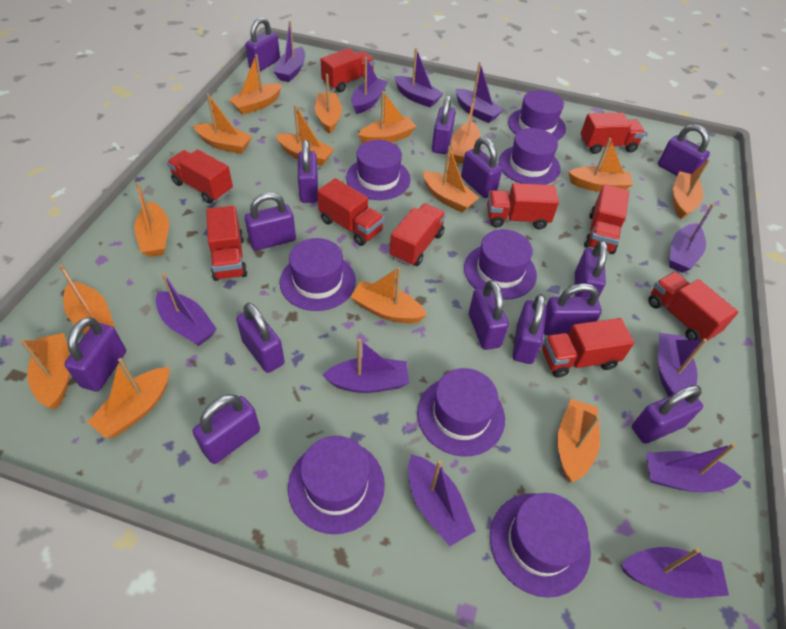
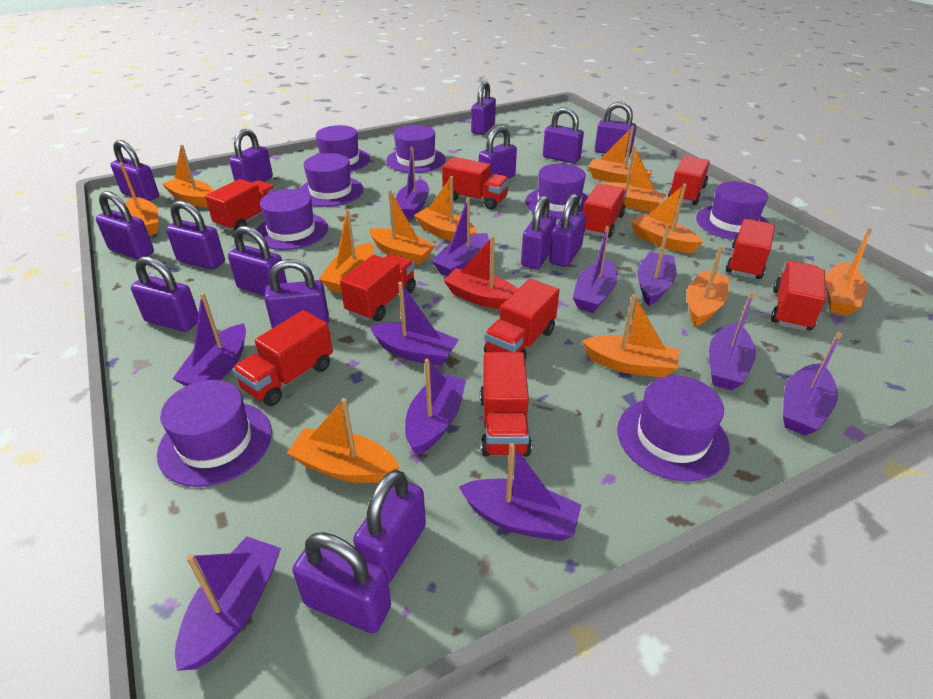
orange boat: [20,333,70,409] [59,264,114,334] [87,358,170,438] [134,182,169,257] [193,93,252,154] [228,54,282,115] [276,105,334,166] [315,74,342,134] [351,267,427,323] [358,91,416,143] [423,146,479,213] [451,98,480,164] [557,399,600,482] [568,138,633,192] [673,159,710,219] = 15 -> [120,162,158,235] [162,145,214,207] [287,398,399,483] [319,209,374,293] [369,190,435,265] [414,176,477,242] [582,294,679,377] [588,126,652,184] [600,145,667,212] [631,183,703,253] [686,245,729,326] [825,228,872,316] = 12
purple padlock: [64,317,126,392] [193,394,260,464] [236,303,285,373] [245,17,280,71] [245,192,296,251] [298,140,318,203] [432,95,456,154] [461,137,502,198] [469,280,509,350] [513,294,546,364] [544,283,602,335] [575,240,608,298] [632,385,703,444] [658,124,710,176] = 14 -> [96,191,154,259] [111,140,159,201] [131,256,198,332] [166,201,225,270] [228,226,287,296] [229,129,273,183] [264,259,329,328] [293,532,391,634] [353,470,426,584] [471,81,496,135] [479,126,517,178] [521,195,557,269] [543,107,584,164] [549,193,586,267] [595,102,636,156] = 15
red boat: none = 0 -> [444,236,518,309] = 1

